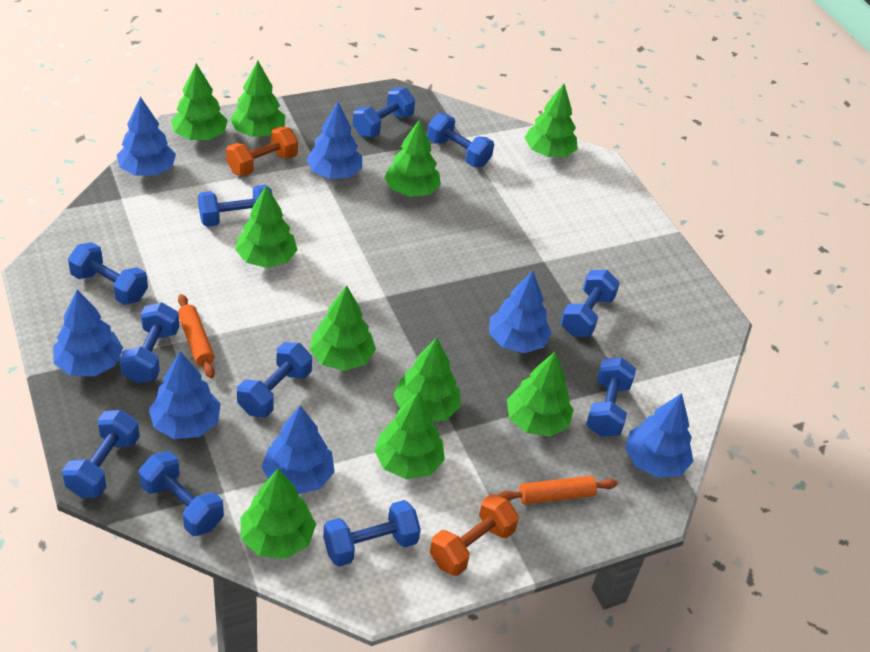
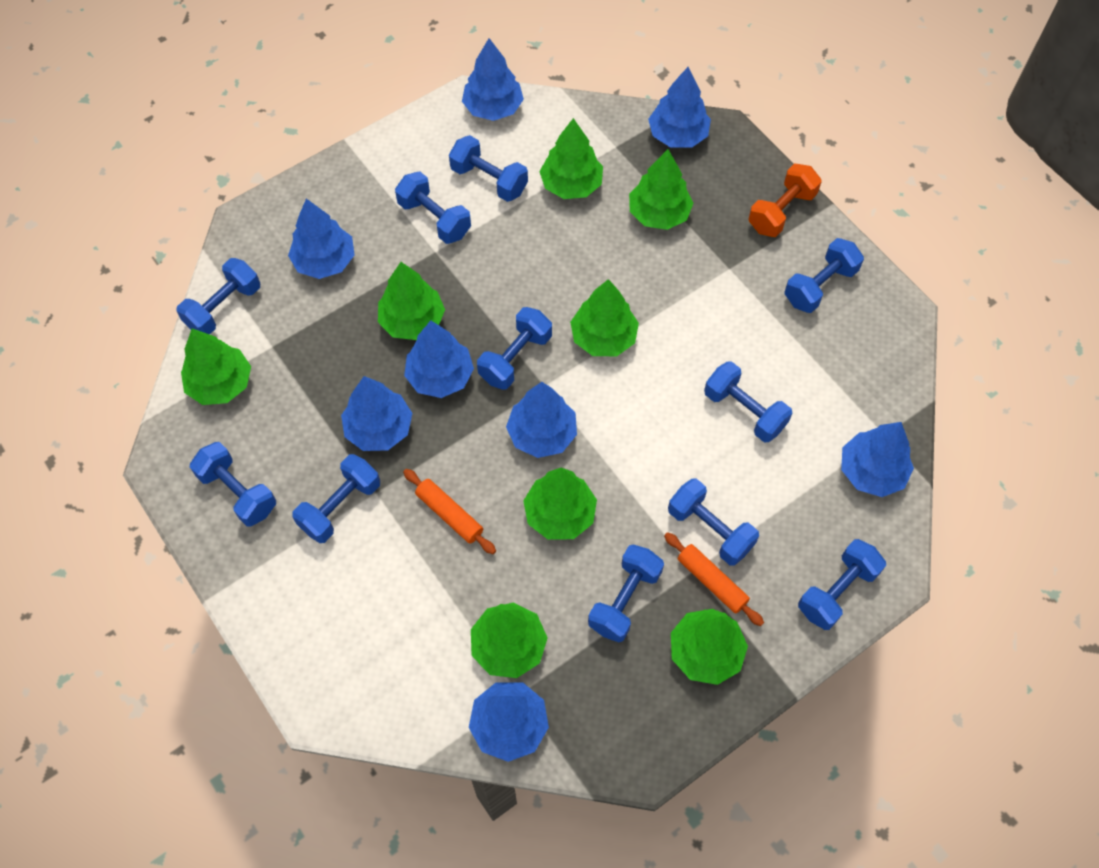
blue tree: [53,290,123,376] [117,97,176,176] [149,351,221,439] [262,405,335,494] [306,102,362,179] [489,271,552,353] [625,393,694,478] = 7 -> [288,199,355,279] [341,376,412,451] [404,320,474,398] [462,38,524,121] [469,682,549,762] [506,382,577,458] [648,67,711,147] [841,422,914,497] = 8
green tree: [171,63,228,140] [230,61,285,137] [235,185,298,268] [241,469,316,559] [310,286,376,371] [374,392,445,479] [384,119,441,197] [394,337,461,422] [507,352,574,436] [525,84,578,157] = 10 -> [181,328,251,405] [378,262,445,340] [471,603,547,678] [523,468,597,540] [539,118,603,199] [570,279,639,356] [629,149,693,230] [671,609,748,685] = 8
orange dumbbell: [226,126,298,176] [430,494,519,576] = 2 -> [749,164,822,237] = 1

